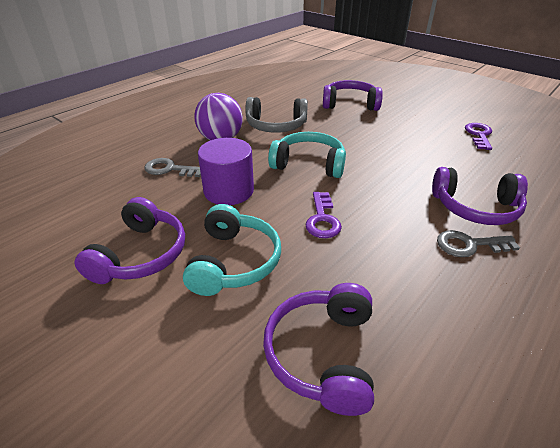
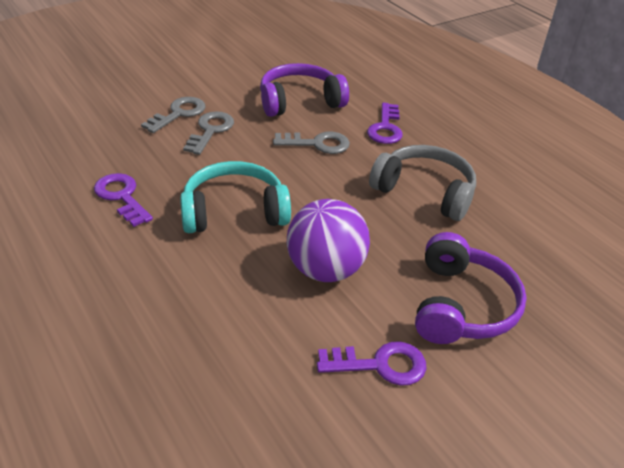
grey key: [144,158,201,177] [437,230,520,257] = 2 -> [141,97,205,133] [183,111,234,155] [273,132,350,154] = 3
purple cylinder: [198,138,254,205] = 1 -> none = 0
purple headphones: [75,197,185,284] [263,283,374,416] [323,80,383,111] [432,167,528,225] = 4 -> [260,63,349,117] [415,232,527,344] = 2
purple key: [305,192,342,238] [465,123,492,150] = 2 -> [94,173,153,227] [317,341,426,386] [367,103,403,144] = 3
turquoise headphones: [183,204,281,296] [268,132,346,178] = 2 -> [180,161,291,233] = 1

